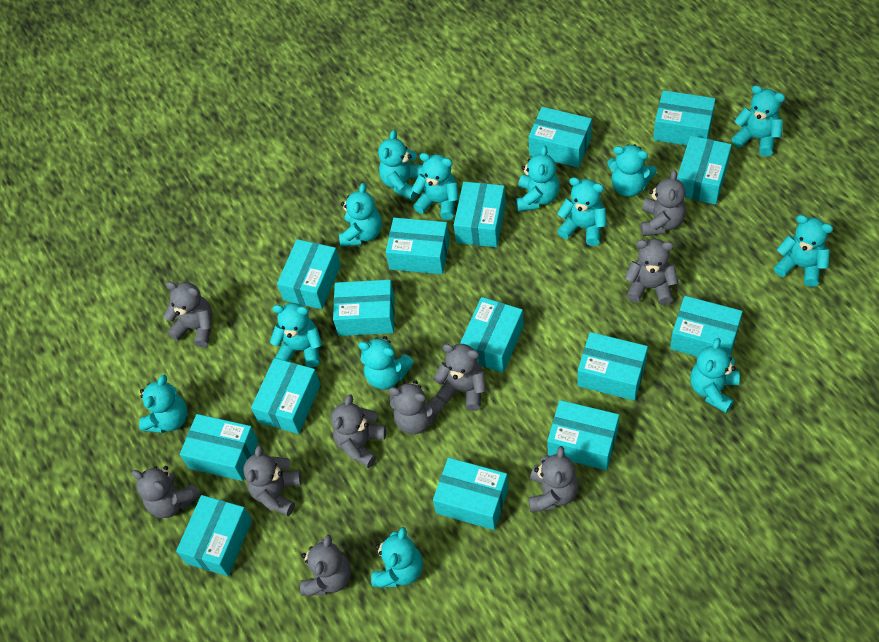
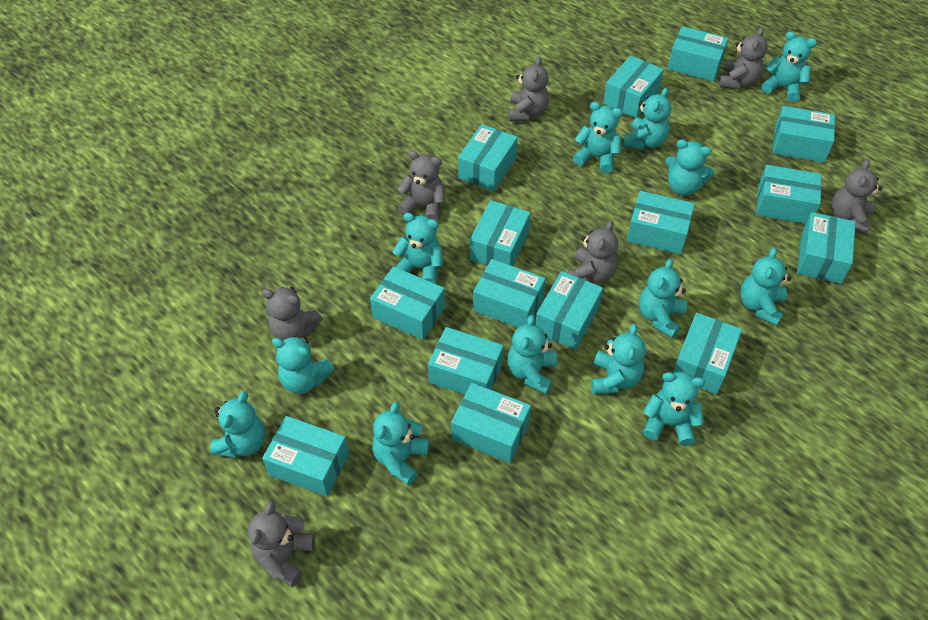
grey teddy bear: [131,466,201,518] [164,282,212,347] [243,445,302,516] [300,535,351,596] [331,394,386,468] [388,380,444,434] [433,344,486,411] [528,446,578,512] [625,239,678,305] [640,170,686,236] = 10 -> [248,501,315,587] [262,287,322,341] [397,151,445,222] [508,56,549,121] [568,220,618,283] [719,27,768,89] [832,159,882,235] = 7

